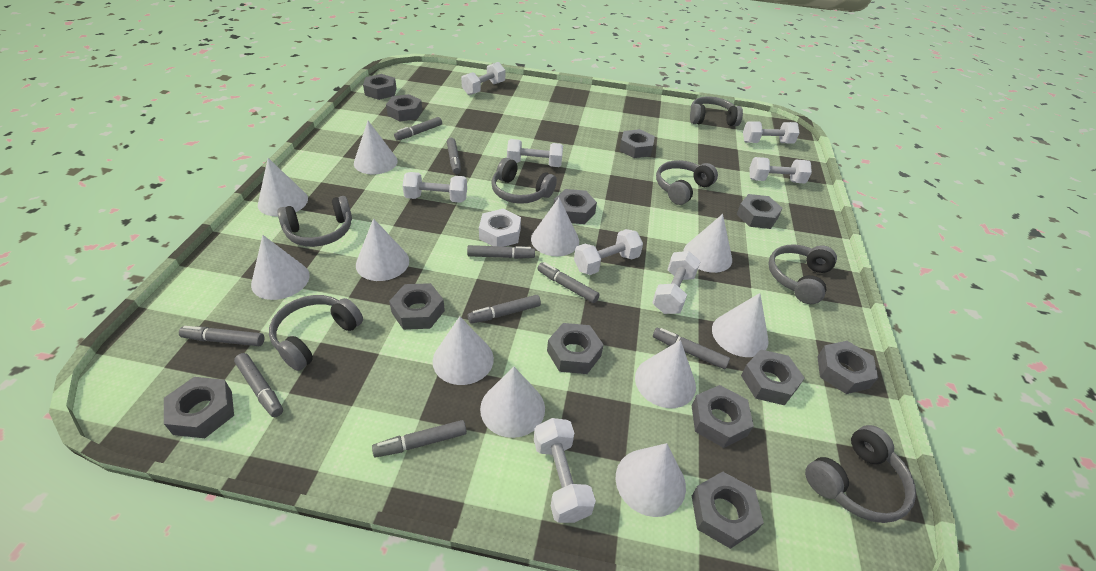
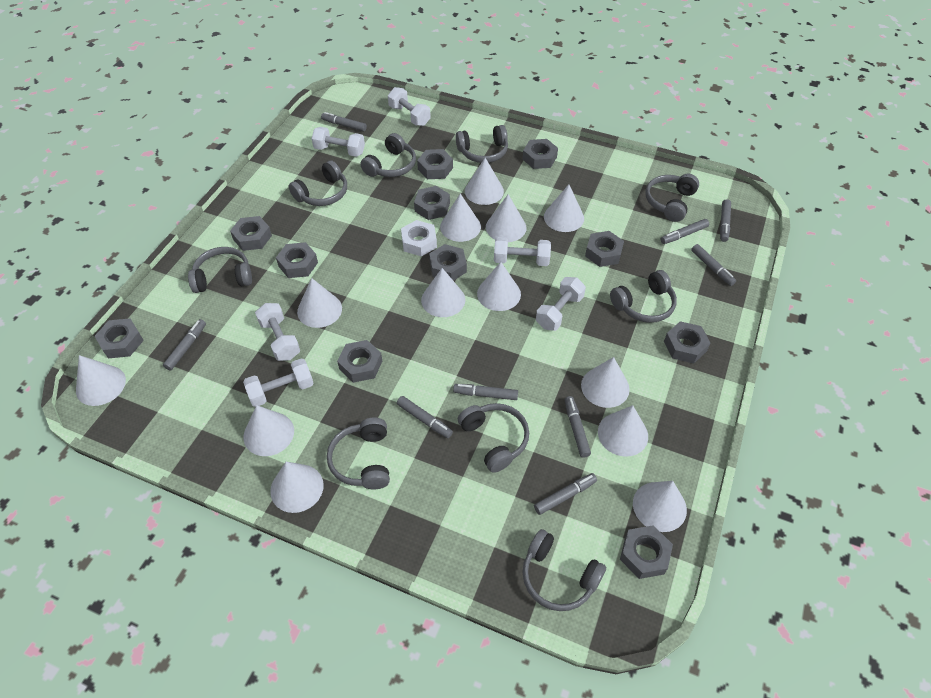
grey headphones: [269,295,363,371] [277,196,352,247] [491,158,557,204] [656,160,718,205] [690,97,743,126] [768,245,837,304] [805,425,916,523] = 7 -> [188,247,252,293] [289,160,347,206] [327,418,390,489] [360,133,416,177] [456,125,508,163] [458,403,529,473] [522,529,606,611] [610,270,677,323] [645,174,699,222] = 9
grey nut: [164,377,234,438] [363,74,397,100] [386,94,422,122] [389,283,445,330] [547,323,604,374] [554,189,597,224] [619,129,655,158] [692,385,754,448] [692,472,764,549] [737,194,783,229] [741,349,805,406] [817,341,878,394] = 12 -> [95,318,144,358] [230,216,272,251] [276,242,318,278] [337,340,382,383] [414,186,450,220] [417,149,453,179] [429,244,467,281] [523,139,558,169] [585,231,624,267] [620,525,673,579] [664,321,710,363] = 11
white cone: [251,235,310,300] [258,158,308,216] [354,121,398,175] [356,218,409,281] [432,316,494,385] [480,367,545,438] [531,198,579,256] [616,443,686,517] [635,340,696,408] [683,214,732,273] [712,293,769,357] = 11 -> [76,355,126,406] [243,405,294,456] [270,462,324,513] [297,278,342,328] [421,268,465,317] [440,193,481,242] [465,158,504,205] [477,262,521,311] [486,194,527,242] [544,184,584,232] [581,357,630,408] [598,405,648,457] [633,481,687,532] = 13
white dumbbell: [402,172,467,203] [461,62,505,95] [507,139,563,167] [534,418,596,523] [574,229,643,275] [652,251,701,314] [743,121,800,144] [749,157,812,183] = 8 -> [243,358,313,407] [255,303,300,361] [312,127,365,157] [388,87,431,126] [494,237,551,266] [536,277,586,331] = 6

